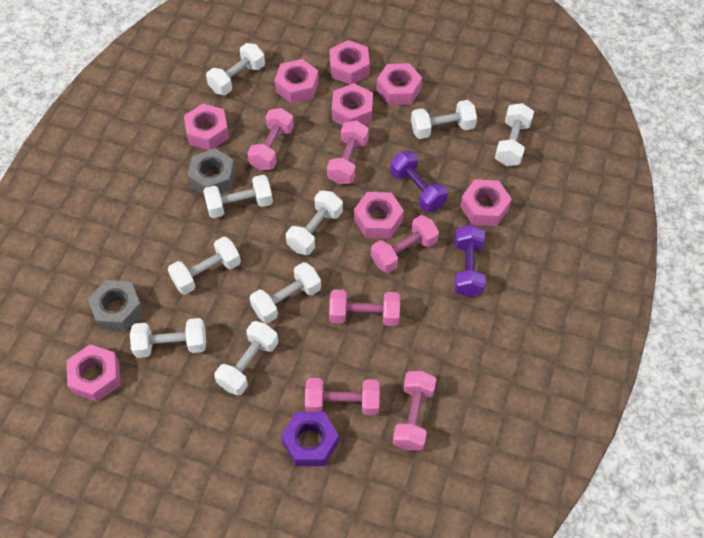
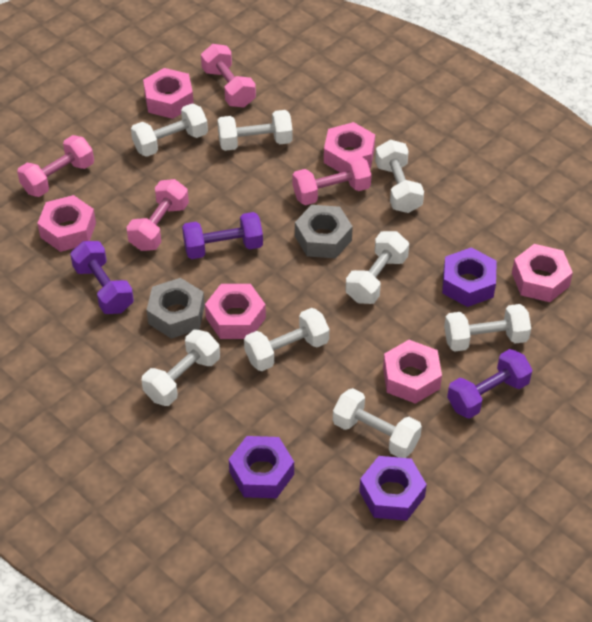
pink dumbbell: [247,108,294,171] [305,378,380,415] [327,121,369,185] [329,289,400,326] [371,215,439,273] [393,371,436,451] = 6 -> [17,135,94,197] [126,179,189,251] [201,44,256,107] [293,155,371,205] = 4
pink nut: [67,344,121,402] [184,104,229,150] [274,59,319,104] [329,40,370,85] [332,83,373,126] [354,192,404,239] [376,63,422,105] [460,179,512,226] = 8 -> [37,195,96,252] [143,68,194,119] [205,284,266,339] [324,122,375,173] [383,340,442,404] [512,244,573,302] = 6
purple dumbbell: [390,151,448,212] [455,225,485,297] = 2 -> [70,241,134,314] [182,212,263,259] [447,349,532,419] = 3
purple nut: [281,412,339,466] = 1 -> [229,436,294,498] [359,456,427,521] [442,247,497,307] = 3
white dumbbell: [130,318,206,358] [168,236,241,295] [203,175,273,218] [206,43,265,95] [214,321,278,395] [249,262,321,323] [286,190,343,255] [411,100,477,139] [495,103,534,166] = 9 -> [131,103,208,157] [141,330,220,406] [217,110,293,151] [244,308,329,371] [333,388,422,458] [346,231,409,304] [375,140,424,213] [444,304,531,352] = 8

